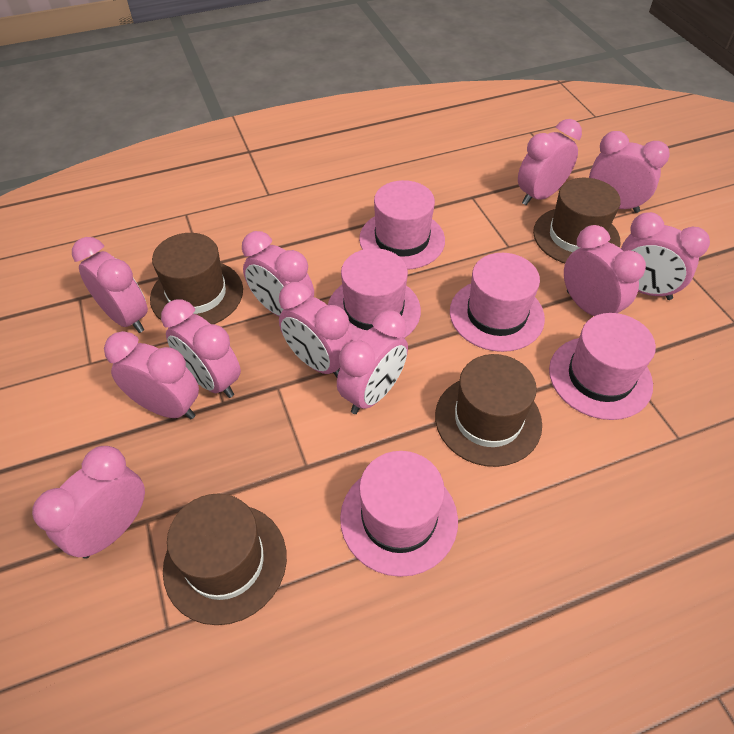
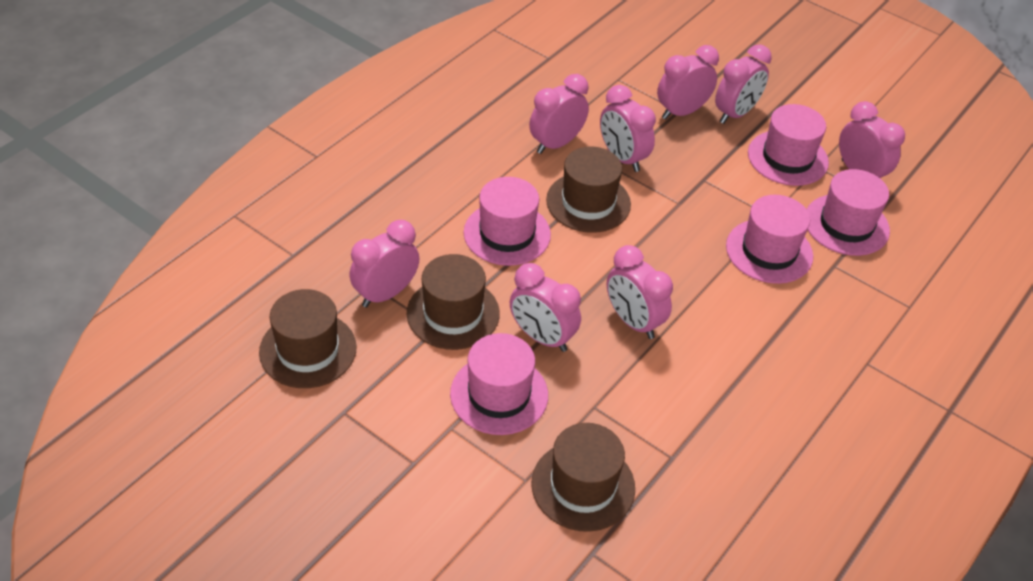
pink clock: [32,446,145,559] [72,237,148,333] [104,331,199,419] [161,300,241,398] [242,231,314,316] [279,282,353,378] [337,310,408,414] [518,119,582,205] [564,225,646,316] [589,131,670,213] [621,212,710,300] = 11 -> [350,220,419,308] [510,263,581,352] [529,74,589,154] [600,85,656,172] [607,245,673,339] [657,45,719,120] [715,45,772,124] [839,101,905,178] = 8

